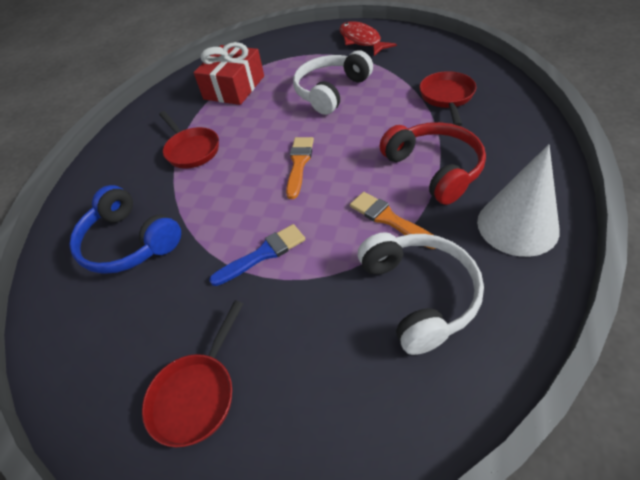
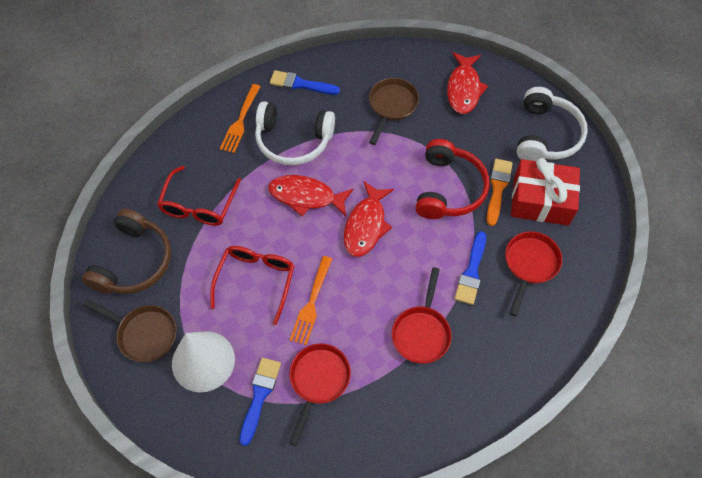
blue brush: [209,224,306,286] = 1 -> [239,358,281,446] [270,70,340,95] [455,231,486,305] = 3
blue headphones: [69,185,181,274] = 1 -> none = 0
brown headphones: none = 0 -> [82,209,171,294] = 1
brown pan: none = 0 -> [83,299,177,362] [369,78,419,145] = 2
orange brush: [286,137,314,199] [350,192,436,249] = 2 -> [487,159,513,226] = 1
orange fork: none = 0 -> [220,84,261,153] [290,256,332,345] = 2
red fish: [339,21,397,56] = 1 -> [268,175,354,216] [344,181,394,257] [447,52,488,114] = 3
red glasses: none = 0 -> [157,166,241,226] [210,246,295,325] = 2

